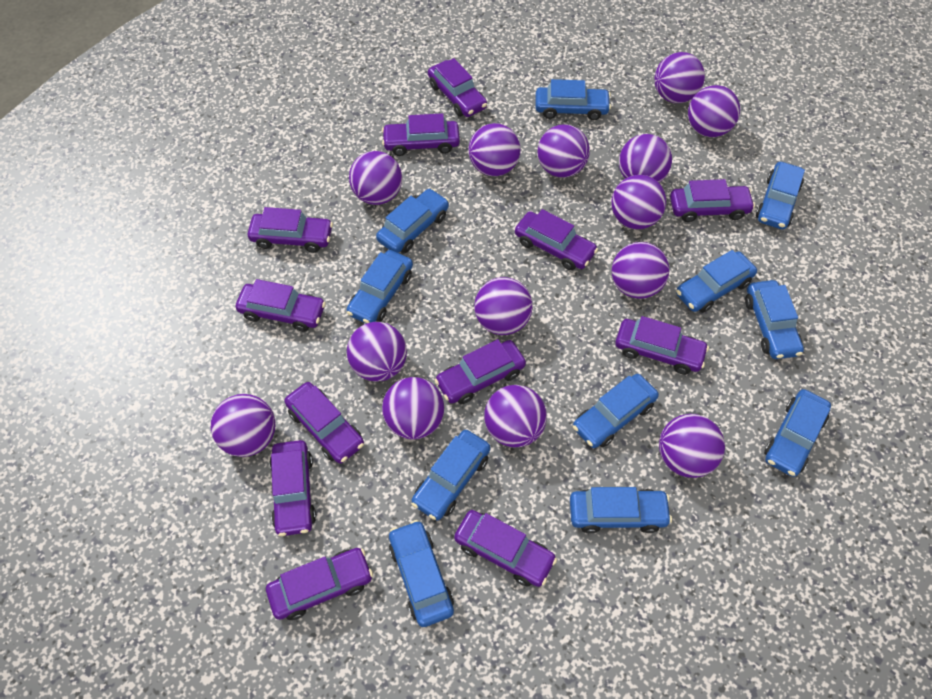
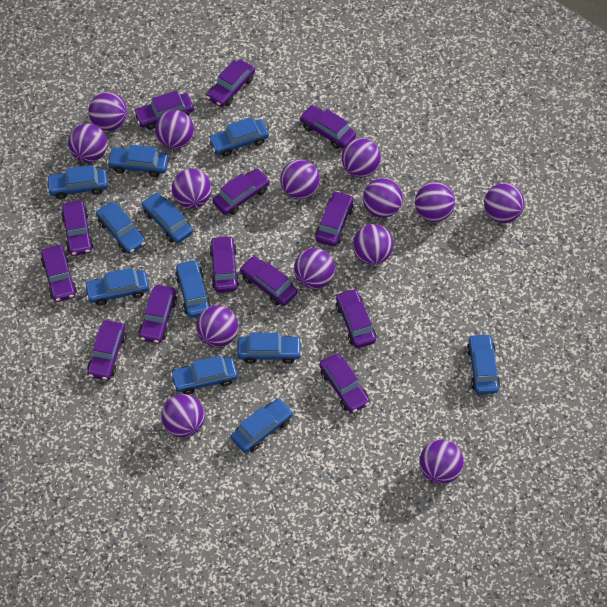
purple car: [236,279,326,332] [248,207,333,253] [266,548,373,620] [269,440,316,536] [284,382,364,464] [382,113,460,156] [428,58,487,117] [435,339,526,405] [454,510,557,587] [515,209,598,270] [615,316,709,374] [670,179,755,222] = 12 -> [41,245,77,302] [61,201,94,256] [87,320,126,380] [133,91,194,130] [139,285,177,344] [206,60,255,107] [210,235,239,292] [213,168,270,215] [239,256,298,306] [300,105,356,149] [315,191,354,246] [319,354,370,413] [336,288,376,348] = 13

